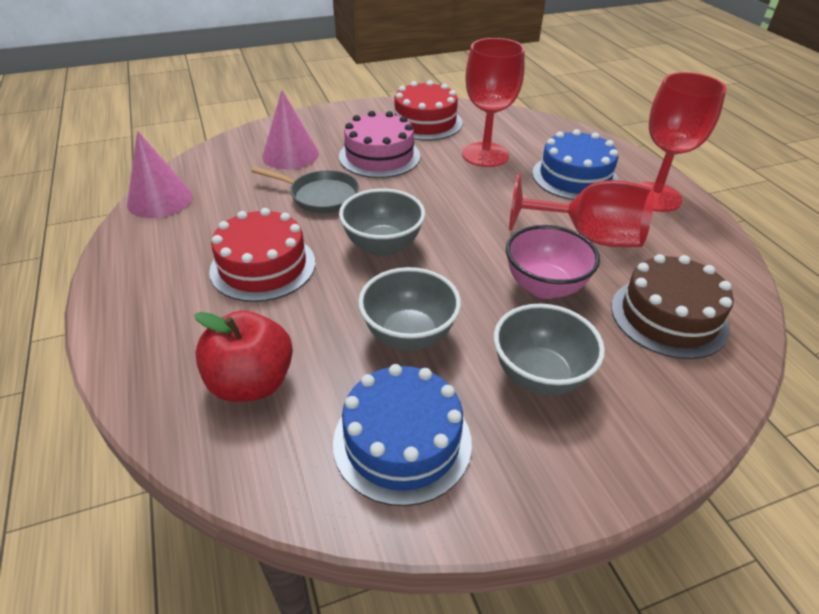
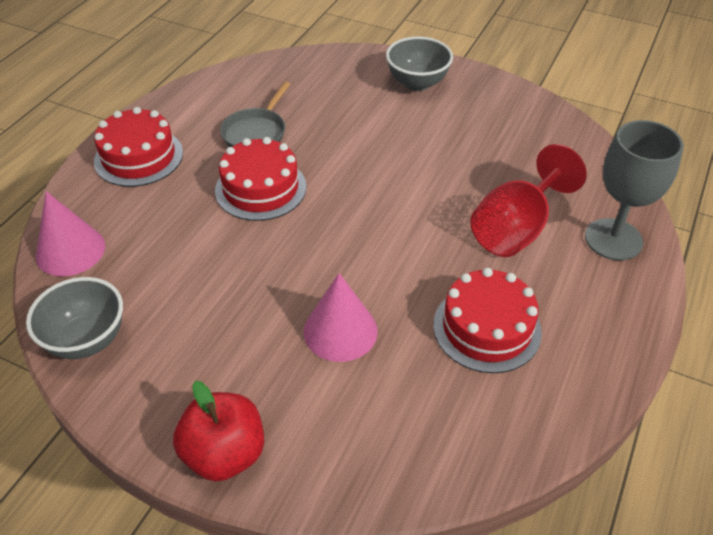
blue cake: [333,364,472,506] [532,129,619,200] = 2 -> none = 0
brown cake: [611,254,734,359] = 1 -> none = 0
grey bowl: [339,188,425,256] [358,267,461,351] [494,304,605,396] = 3 -> [26,277,123,359] [386,36,453,91] = 2
grey goblet: none = 0 -> [585,120,684,260] = 1
pink bowl: [506,225,600,299] = 1 -> none = 0
pink cake: [339,111,420,178] = 1 -> none = 0
red cake: [209,208,315,302] [393,80,463,140] = 2 -> [94,107,183,187] [215,137,307,221] [433,268,542,373] = 3
red goblet: [462,38,525,167] [509,173,654,247] [637,72,726,212] = 3 -> [470,144,587,257] = 1

